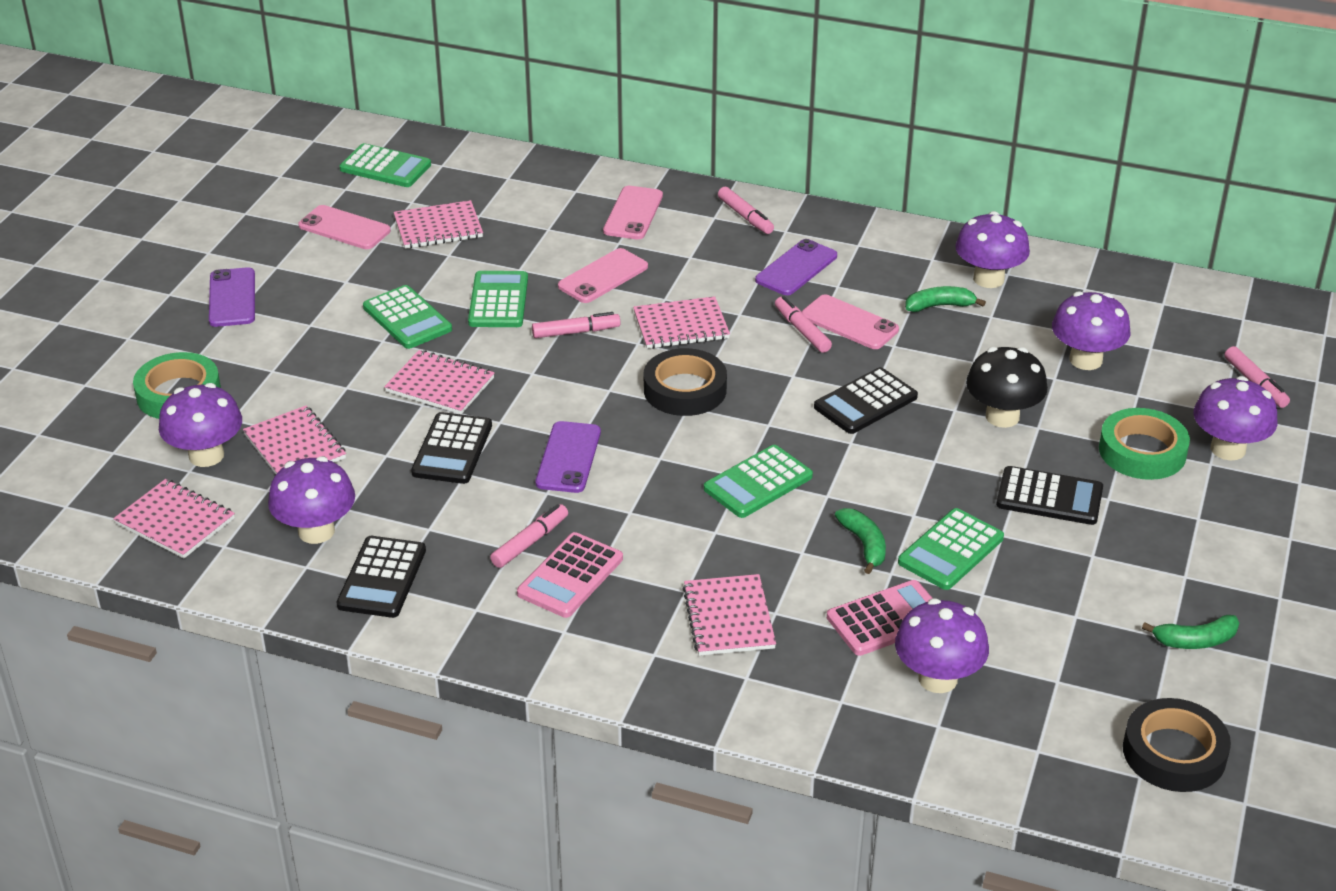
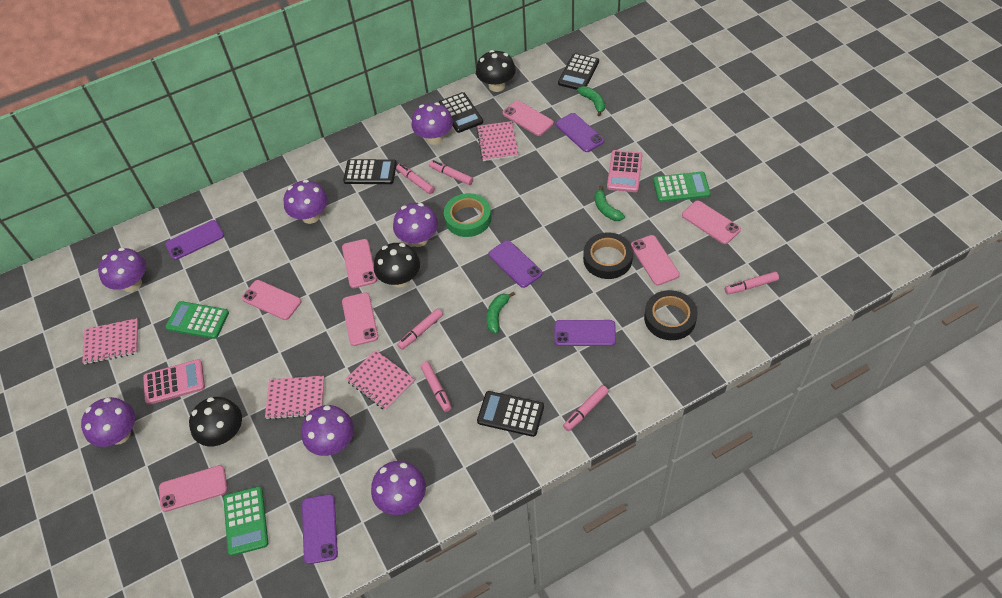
black mushroom: [966,347,1048,428] = 1 -> [189,397,242,446] [374,243,420,288] [476,50,516,92] = 3
green calculator: [339,143,431,187] [363,285,452,349] [468,271,528,327] [704,445,813,518] [898,508,1004,590] = 5 -> [165,301,229,339] [223,486,268,556] [653,172,711,202] = 3
green tape: [133,352,221,419] [1099,408,1190,480] = 2 -> [444,193,491,237] = 1
pink marker: [490,504,568,568] [532,312,621,338] [718,187,774,234] [775,296,832,353] [1224,346,1290,408] = 5 -> [396,164,435,194] [397,309,443,350] [420,362,452,412] [429,160,473,185] [563,385,609,431] [725,271,779,294] = 6
pink notebook: [113,479,235,558] [243,406,346,474] [384,350,495,414] [394,200,483,249] [633,296,730,349] [683,574,776,656] = 6 -> [82,318,138,365] [265,376,325,420] [346,350,415,410] [476,121,519,161] = 4
pink phone: [298,205,391,249] [558,248,648,303] [603,186,663,239] [802,295,899,349] = 4 -> [159,465,228,512] [242,280,301,320] [342,239,377,288] [342,292,378,346] [502,100,554,136] [631,235,680,285] [682,200,741,244] = 7
purple mushroom: [159,383,242,467] [268,456,355,544] [895,598,989,693] [955,211,1030,288] [1052,291,1131,370] [1194,376,1277,460] = 6 -> [81,397,135,447] [98,247,146,292] [284,179,328,224] [301,405,354,456] [371,461,426,515] [393,203,438,247] [412,102,453,145] = 7
purple phone: [209,267,255,327] [536,421,601,493] [755,239,837,295] = 3 -> [165,220,224,260] [302,494,338,564] [489,240,543,288] [554,320,616,346] [556,113,604,152] = 5

